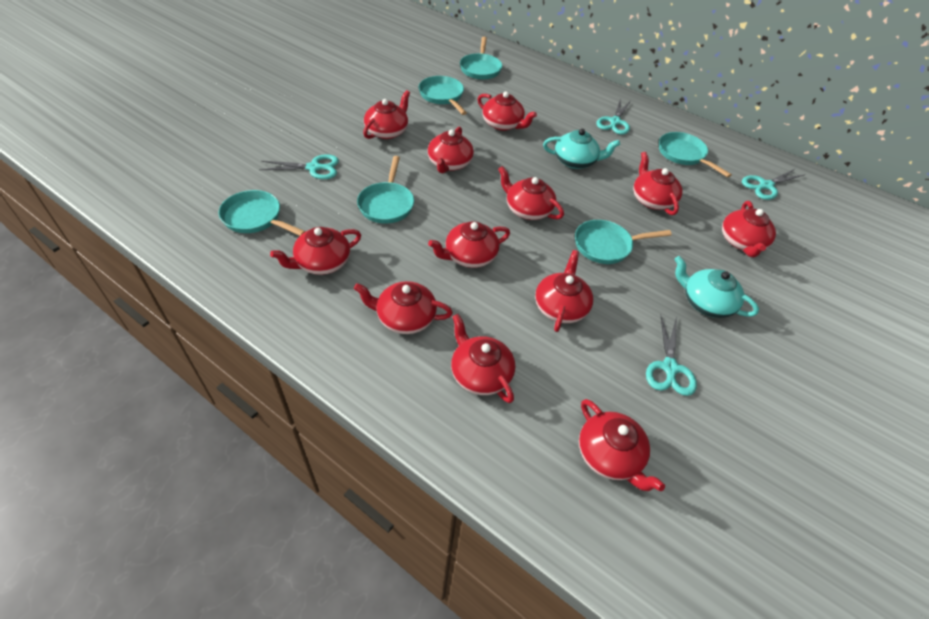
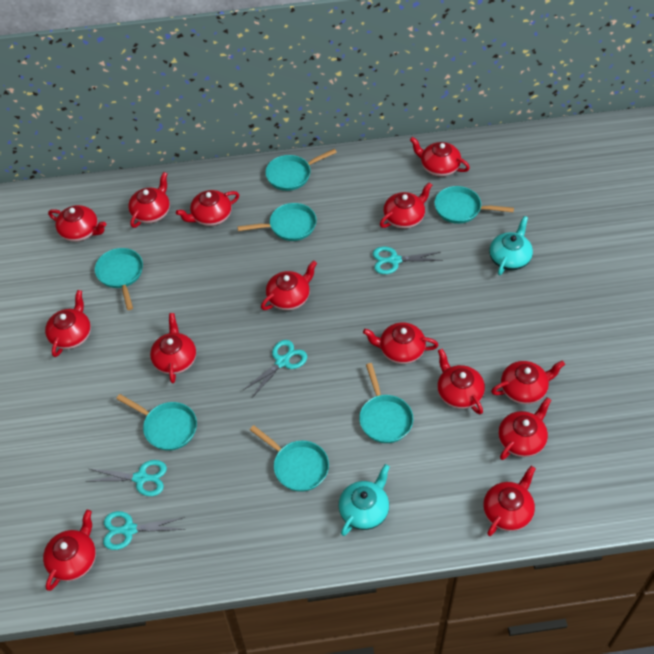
red teapot: [270,227,361,275] [354,281,453,334] [363,90,410,139] [428,127,474,173] [428,221,510,268] [451,314,515,403] [478,92,537,131] [498,166,564,220] [535,250,593,332] [579,399,665,491] [633,152,682,215] [722,201,776,257] = 12 -> [43,510,96,591] [45,290,91,357] [48,205,106,242] [128,172,170,228] [150,313,196,383] [176,190,239,226] [261,260,317,310] [363,323,438,364] [380,182,432,229] [410,137,470,177] [437,349,485,415] [483,466,536,536] [491,360,565,404] [498,397,551,460] = 14
turquoise pan: [219,190,305,236] [357,156,414,224] [419,76,467,115] [460,37,502,80] [575,220,672,264] [659,132,732,177] = 6 -> [95,248,143,310] [116,394,197,451] [237,203,317,241] [250,425,329,492] [265,149,337,191] [359,363,413,443] [434,186,514,224] = 7

